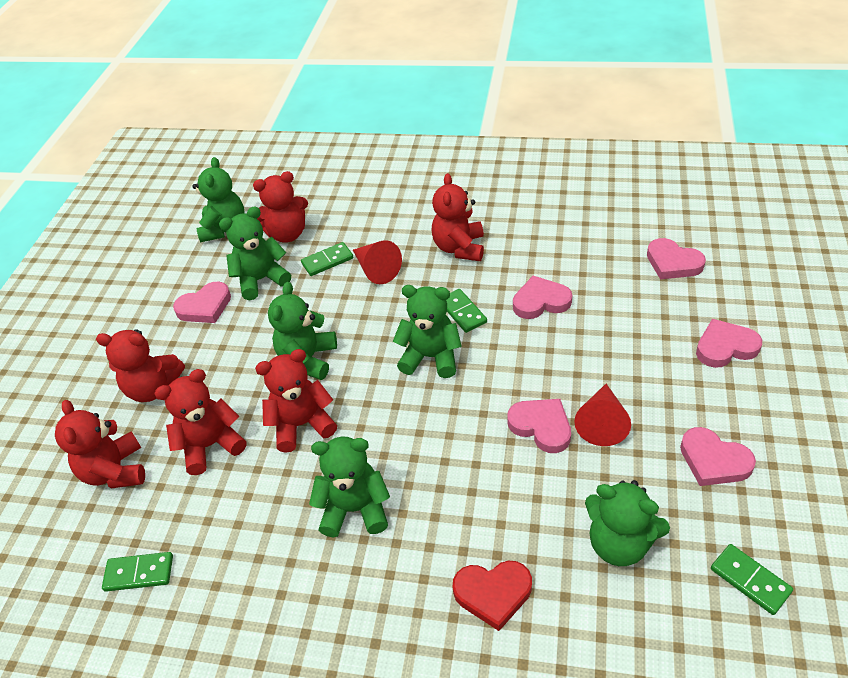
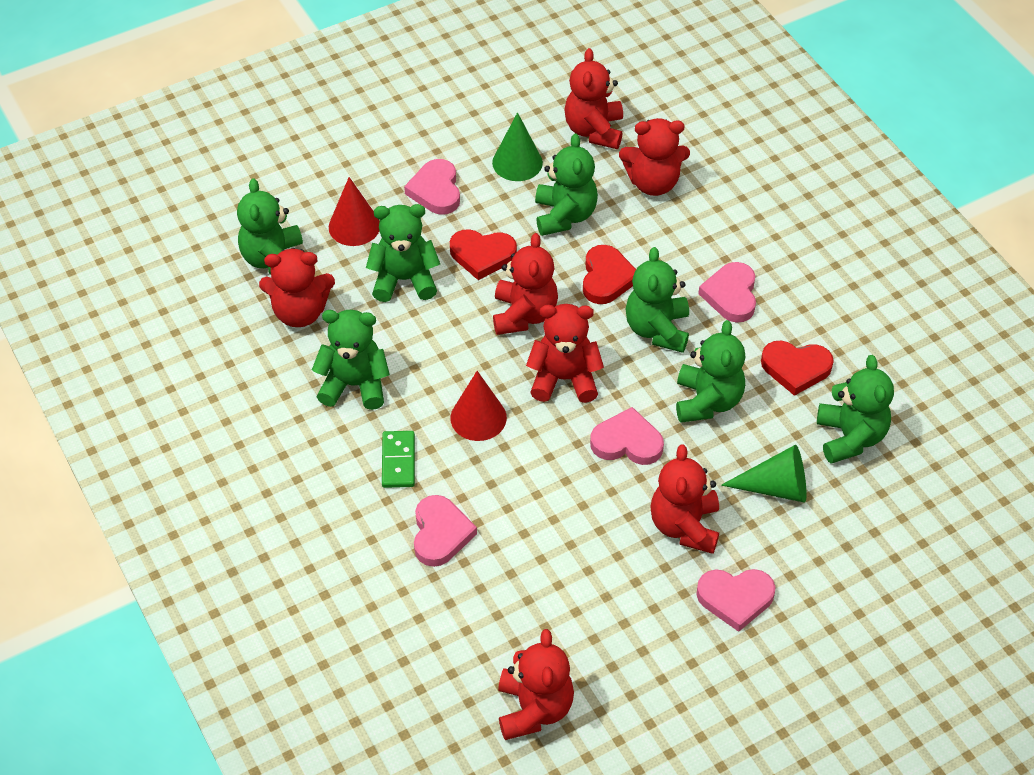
green cone: none = 0 -> [492,112,543,181] [721,444,806,503] = 2
green domino: [102,552,173,592] [301,242,353,276] [446,289,487,333] [711,544,793,615] = 4 -> [382,431,415,488] = 1
green teddy bear: [192,157,245,242] [219,207,291,300] [268,282,337,380] [309,436,390,538] [393,285,462,378] [585,480,670,566] = 6 -> [237,178,303,275] [312,310,390,410] [366,204,440,302] [535,133,598,236] [626,247,689,353] [676,320,745,423] [817,355,894,464] = 7
pink heart: [173,282,231,323] [507,399,571,453] [513,276,572,319] [647,238,706,279] [680,427,756,486] [696,319,762,368] = 6 -> [404,159,460,215] [414,495,477,567] [590,407,664,465] [696,569,776,632] [698,262,756,323] = 5
red heart: [453,560,532,631] = 1 -> [450,229,517,280] [583,245,636,304] [761,341,834,396] = 3
red teddy bear: [55,400,145,489] [96,329,185,402] [154,369,246,475] [253,171,308,243] [255,349,337,453] [431,173,484,261] = 6 -> [259,248,335,327] [493,233,558,335] [498,629,574,740] [526,304,604,403] [564,48,623,149] [619,118,690,196] [650,444,719,554] = 7

